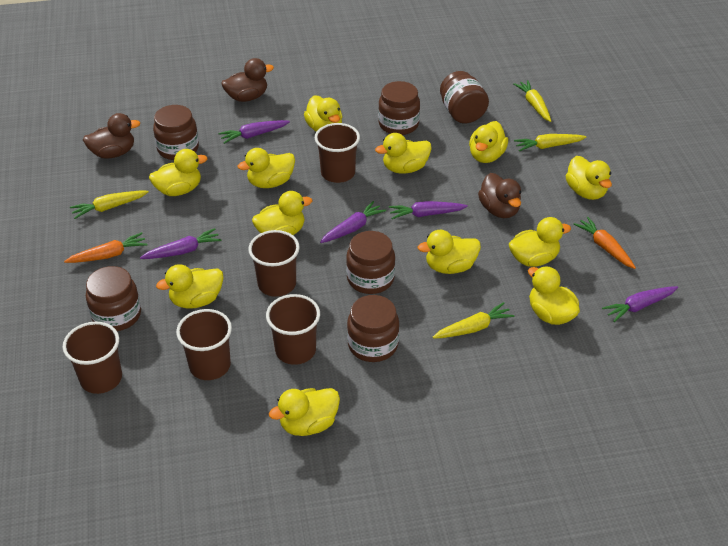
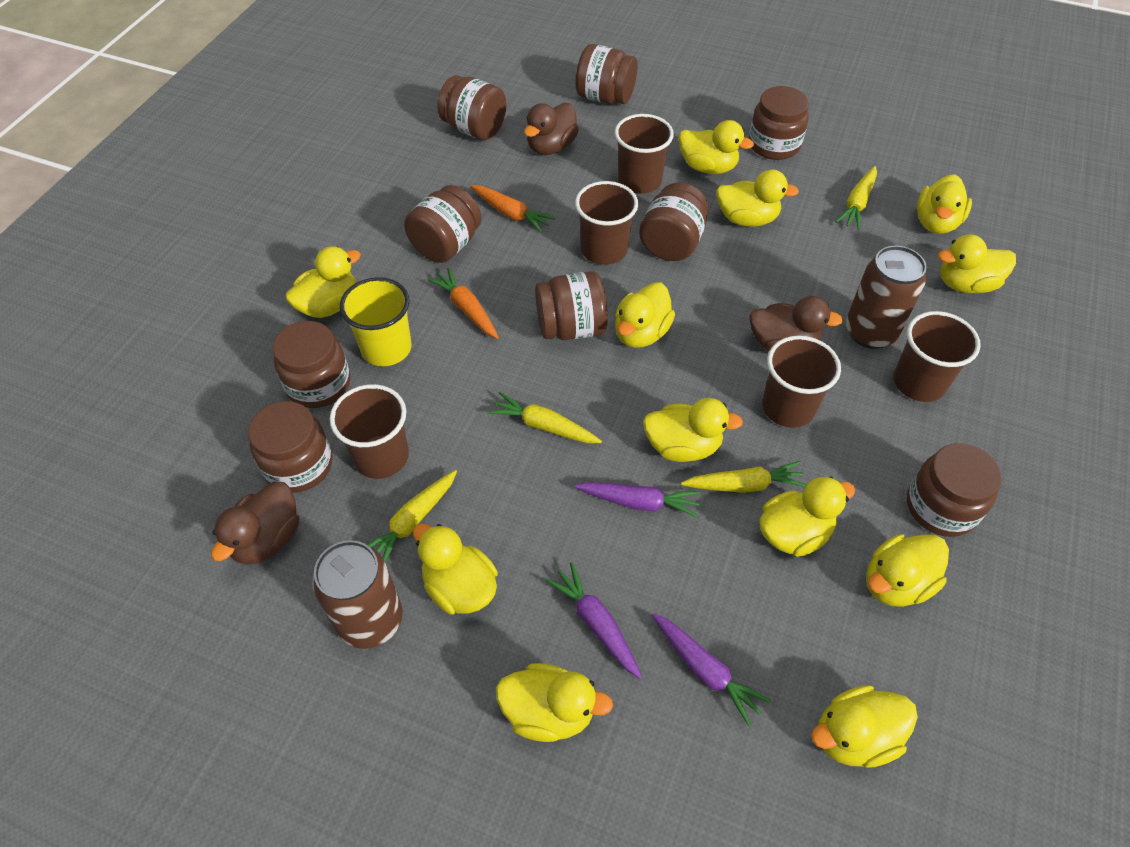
brown can: none = 0 -> [312,540,402,649] [846,246,927,349] = 2
brown jar: [86,266,141,331] [153,105,199,160] [346,231,395,294] [347,295,399,362] [378,81,420,135] [440,71,489,123] = 6 -> [248,401,332,493] [273,321,350,408] [404,185,482,263] [437,75,506,140] [535,271,608,340] [575,44,638,104] [639,182,708,261] [749,86,809,160] [907,443,1002,537] = 9
purple carrot: [140,228,221,259] [218,120,290,144] [320,201,386,243] [389,201,468,219] [602,286,678,322] = 5 -> [546,562,642,679] [574,482,701,518] [652,613,771,726] = 3
yellow cup: none = 0 -> [340,277,412,366] = 1

